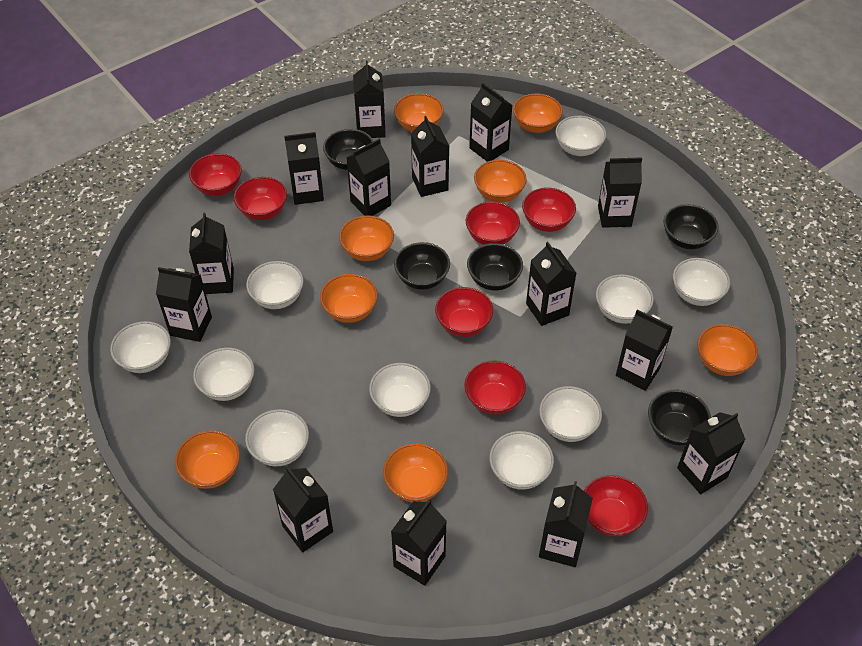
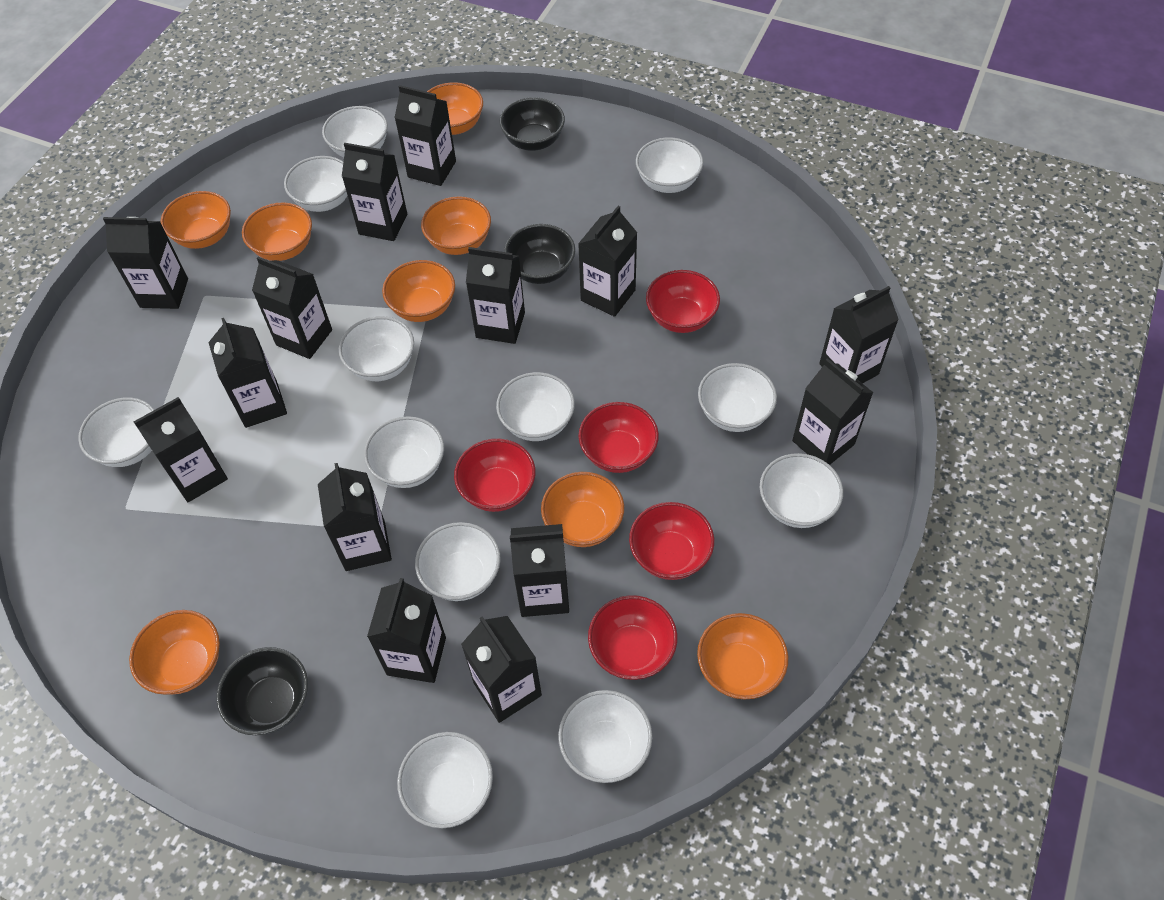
black bowl: [323,129,373,170] [394,242,450,290] [467,243,523,291] [648,389,711,445] [664,204,719,249] = 5 -> [216,647,308,735] [499,97,565,151] [504,224,575,284] = 3
red bowl: [189,153,242,196] [234,177,287,220] [435,287,493,337] [464,360,526,415] [466,201,520,245] [522,187,576,232] [584,475,648,537] = 7 -> [454,439,535,512] [578,402,659,473] [588,595,677,680] [629,502,714,580] [646,270,720,333] = 5
white bowl: [110,321,171,373] [193,348,254,401] [245,409,309,466] [246,261,304,309] [369,363,431,417] [489,431,554,490] [539,386,602,442] [556,116,606,156] [596,274,654,324] [673,258,730,306] = 10 -> [78,397,155,467] [284,156,348,212] [322,106,388,157] [339,316,414,381] [364,416,444,488] [397,732,493,828] [415,522,501,601] [496,372,575,441] [558,690,652,783] [636,137,703,193] [698,363,777,432] [760,453,843,528] = 12

